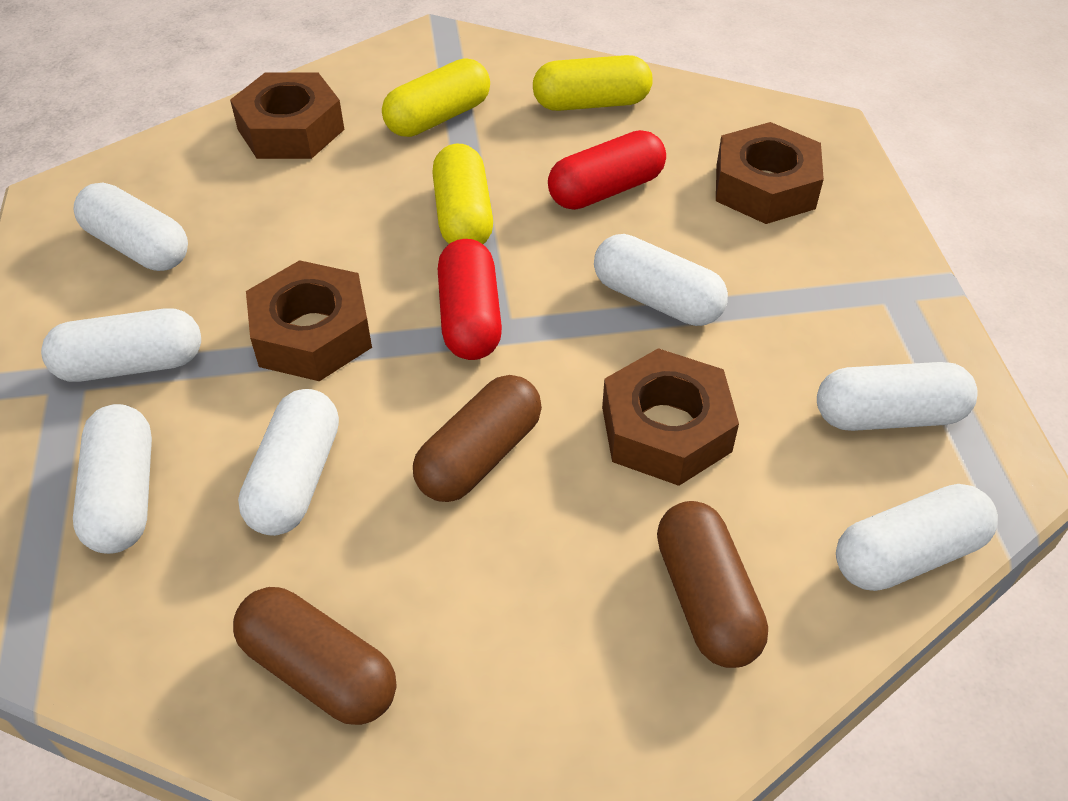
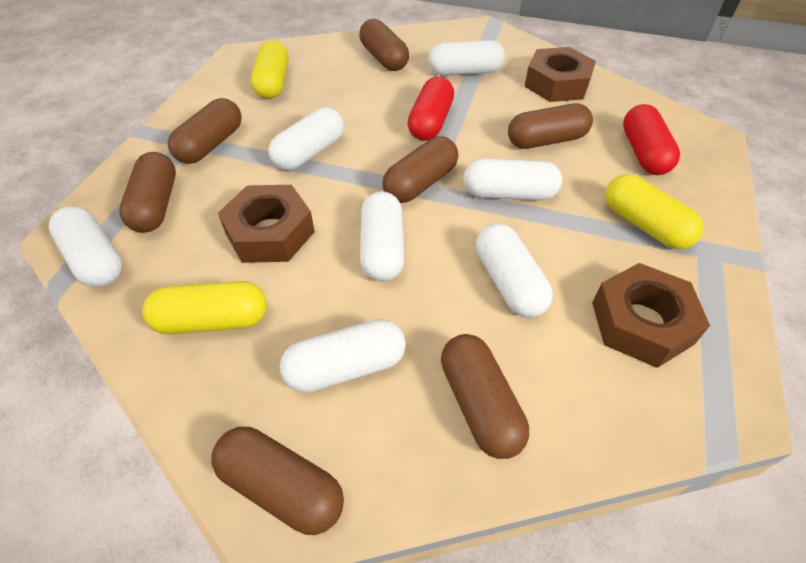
brown capsule: [233,587,396,725] [413,375,542,502] [657,501,768,668] = 3 -> [119,152,176,232] [168,98,242,164] [212,427,344,535] [359,19,409,71] [382,136,458,203] [441,334,529,459] [508,104,593,149] = 7
brown nut: [230,72,344,159] [246,260,372,381] [602,348,739,486] [716,122,824,224] = 4 -> [218,185,315,263] [524,47,596,102] [592,263,710,368] = 3

